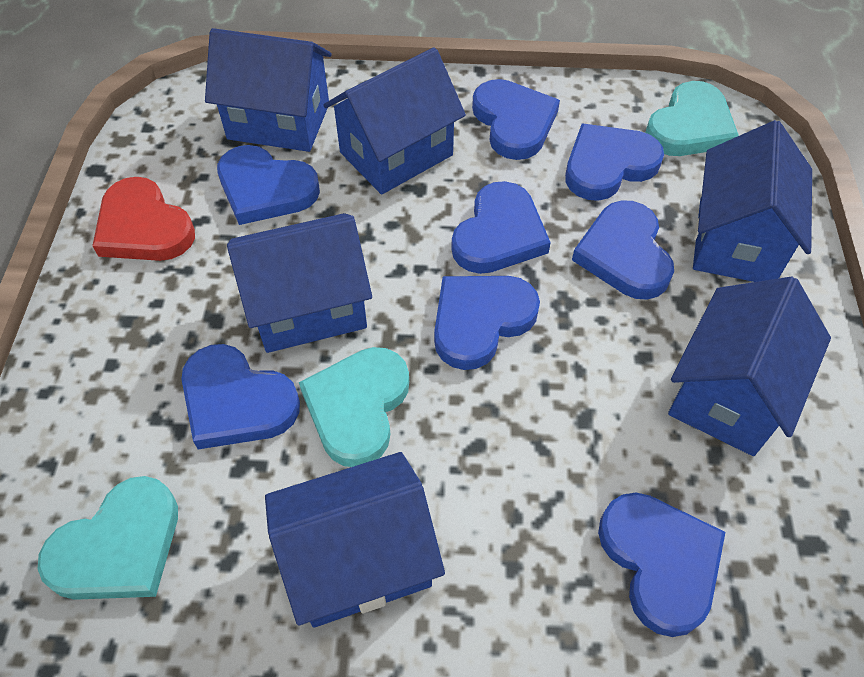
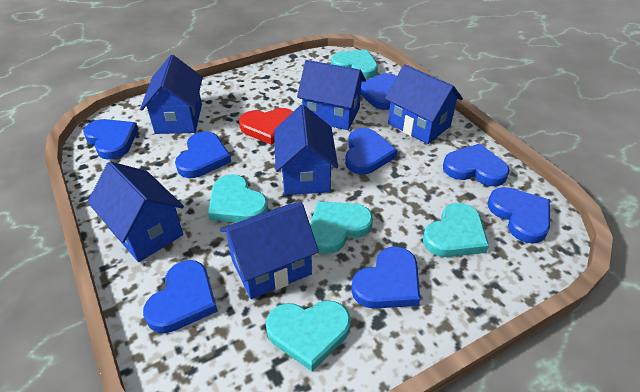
turquoise heart: [38,476,178,600] [299,347,409,467] [645,81,739,156] = 3 -> [208,174,268,223] [266,300,351,371] [310,201,373,254] [331,50,378,79] [423,202,489,257] = 5

